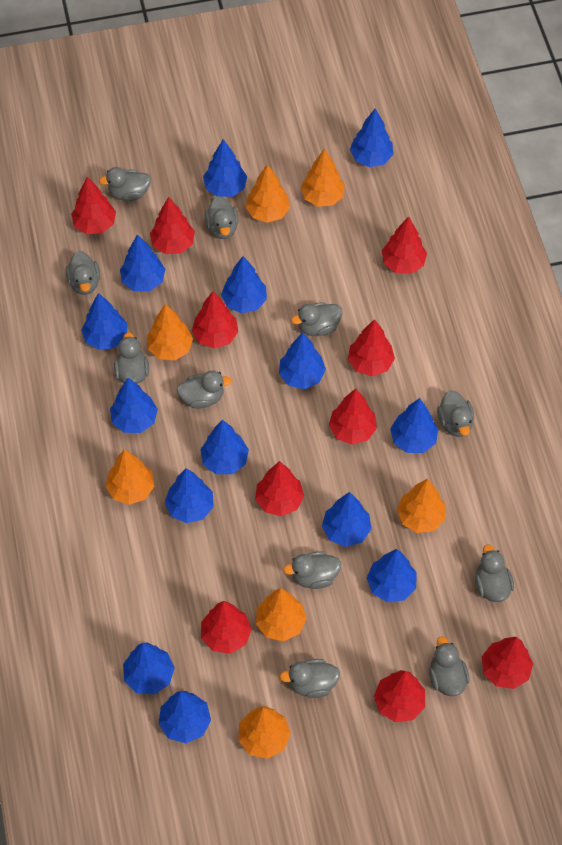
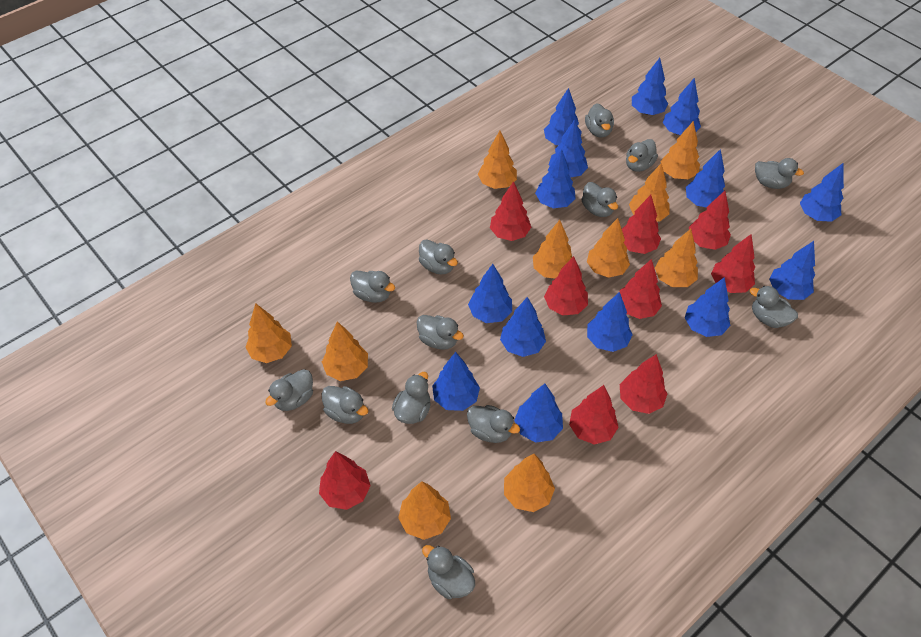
grey duck: [65,251,100,295] [99,167,151,201] [114,332,149,384] [177,370,232,409] [204,196,239,239] [280,659,340,698] [283,551,341,589] [291,302,343,336] [429,636,470,696] [437,390,474,437] [475,544,514,602] = 11 -> [265,369,313,411] [322,386,368,424] [350,271,395,303] [392,372,431,424] [417,315,464,350] [419,239,458,274] [422,545,475,599] [467,405,520,443] [581,182,618,217] [585,103,614,138] [626,139,658,172] [750,286,798,328] [755,158,804,189] = 13
orange tree: [105,449,154,505] [147,304,193,360] [238,706,291,759] [245,164,290,223] [256,588,307,641] [301,148,345,207] [397,479,446,533] = 7 -> [245,303,292,363] [322,321,368,381] [398,481,451,540] [478,131,517,189] [504,454,555,512] [533,220,572,279] [587,218,630,278] [629,163,670,221] [655,229,698,287] [660,121,700,179] = 10
red tree: [71,177,116,234] [150,197,195,254] [192,291,238,348] [201,601,252,654] [255,461,304,516] [329,388,377,445] [348,319,395,376] [374,670,425,722] [382,216,427,274] [482,637,533,689] = 10 -> [319,451,371,510] [490,181,531,241] [544,256,588,315] [569,385,619,445] [620,259,662,319] [620,354,667,414] [622,195,661,254] [689,191,731,250] [711,234,755,293] = 9

